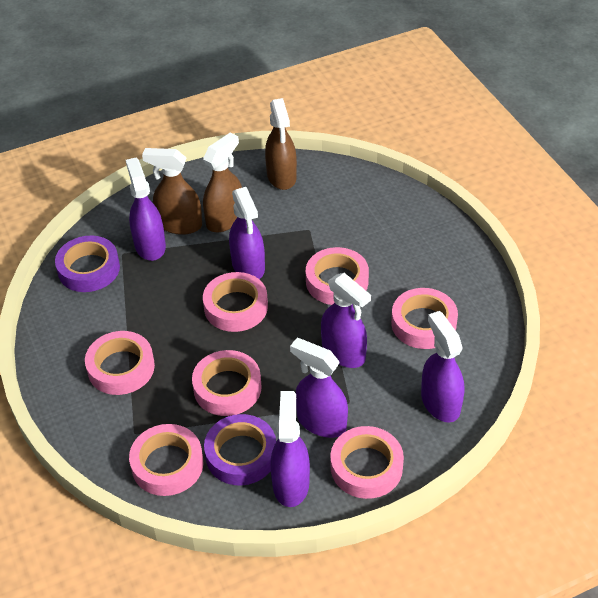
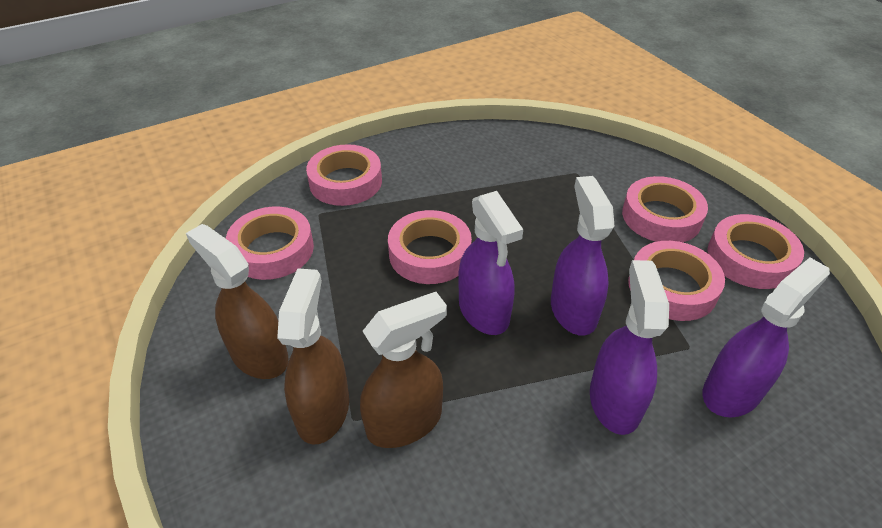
pink tape: [85,331,155,395] [129,424,203,496] [192,350,262,416] [203,272,268,332] [306,247,369,305] [330,426,404,499] [391,288,458,349] = 7 -> [226,207,314,280] [306,144,382,206] [388,210,472,284] [622,176,708,242] [628,241,725,321] [707,214,804,289] = 6
purple spray bottle: [126,158,166,261] [229,187,265,279] [270,391,310,507] [290,338,348,438] [321,273,371,368] [421,311,464,422] = 6 -> [458,191,523,335] [551,176,614,336] [590,260,669,435] [703,258,830,417] = 4
purple tape: [55,236,120,292] [204,414,276,486] = 2 -> none = 0

